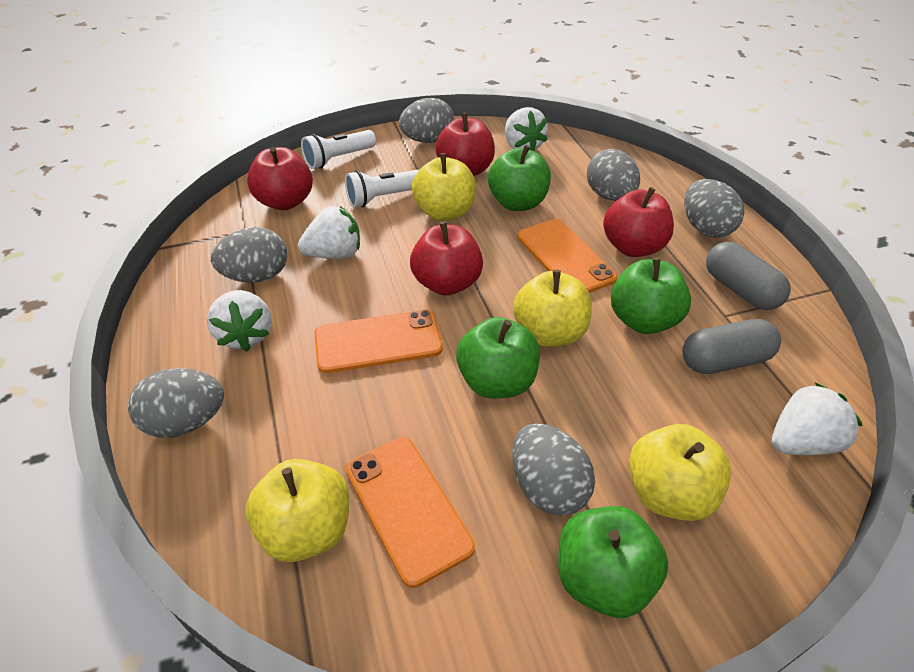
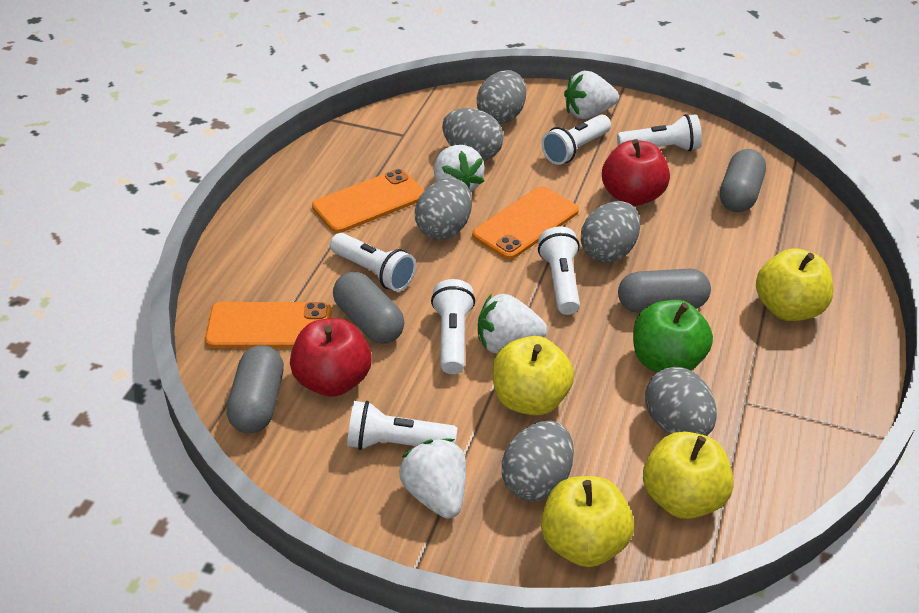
green apple: [456,317,540,398] [488,145,551,211] [558,506,668,618] [611,257,691,334] = 4 -> [633,300,713,372] = 1
grey capsule: [683,319,781,374] [706,242,791,310] = 2 -> [227,345,284,433] [333,272,405,344] [618,269,711,313] [720,149,766,212] = 4
red apple: [247,147,313,210] [410,221,483,296] [435,113,495,176] [603,187,674,257] = 4 -> [290,318,372,397] [602,139,670,206] = 2
white flashlight: [301,130,376,169] [345,169,420,208] = 2 -> [330,233,416,292] [347,401,457,450] [431,279,475,374] [538,226,580,315] [541,115,611,165] [617,114,702,151] = 6

